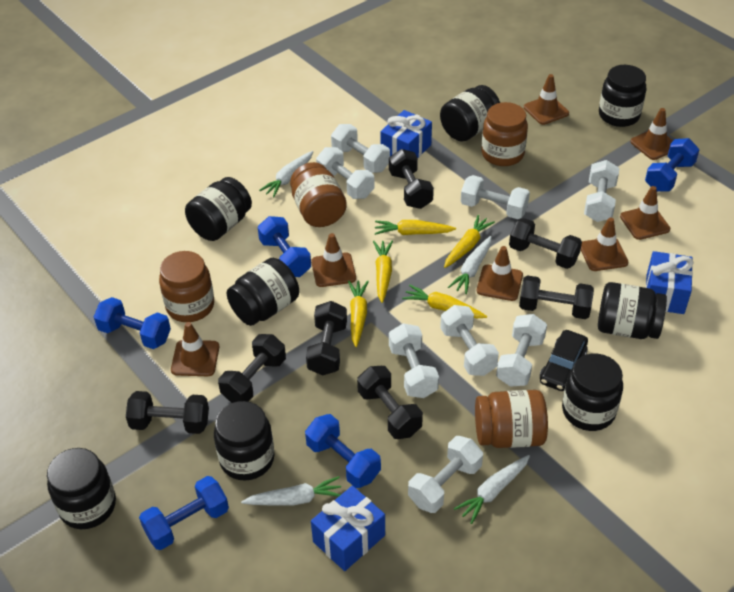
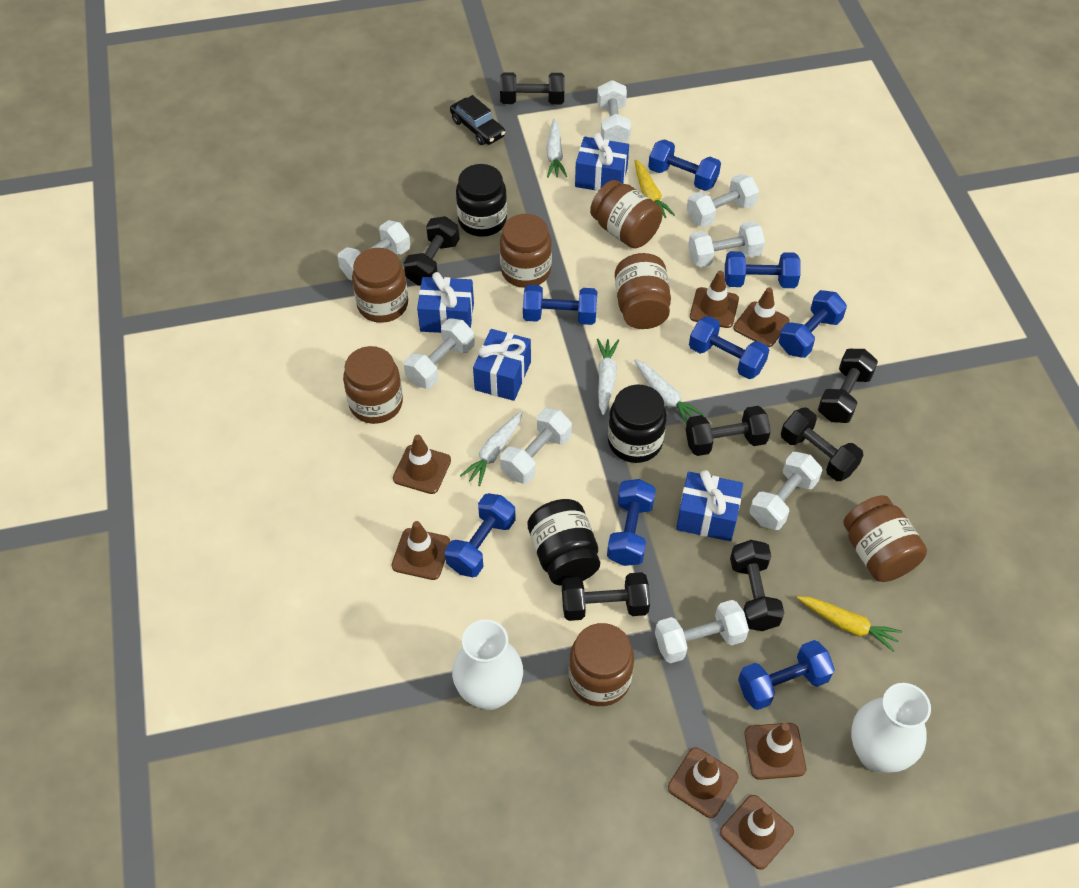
black jar: [47,448,116,529] [185,177,252,241] [214,401,275,481] [226,258,299,326] [440,85,500,142] [562,354,623,431] [598,282,667,339] [599,65,647,127] = 8 -> [456,164,507,237] [528,499,600,586] [608,385,667,463] = 3
blue dumbbell: [94,297,171,349] [139,476,229,550] [258,216,311,277] [305,414,381,488] [645,138,699,192] = 5 -> [445,493,516,577] [523,285,597,325] [607,479,656,566] [648,139,721,191] [689,316,769,379] [725,251,801,288] [738,640,835,710] [779,290,847,358] = 8
blue gift: [311,486,385,571] [380,110,432,158] [646,251,694,314] = 3 -> [417,272,474,333] [473,329,531,401] [575,133,629,191] [676,470,743,541] = 4
brown jar: [159,251,214,322] [290,162,347,227] [475,390,548,448] [482,102,528,166] = 4 -> [343,346,403,424] [352,248,408,323] [500,214,552,288] [569,623,634,706] [590,180,662,248] [615,253,671,329] [843,495,927,582] = 7
white vase: none = 0 -> [452,619,523,710] [851,683,931,773] = 2
yellow carrot: [348,280,369,347] [373,241,393,303] [375,220,456,235] [402,285,487,318] [444,215,495,268] = 5 -> [634,159,675,218] [797,596,902,652] = 2

